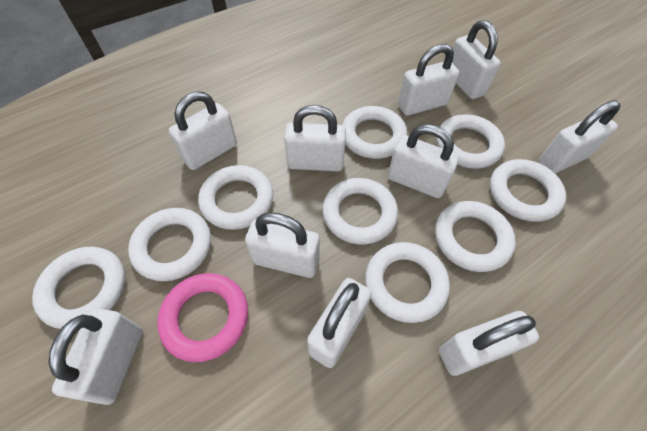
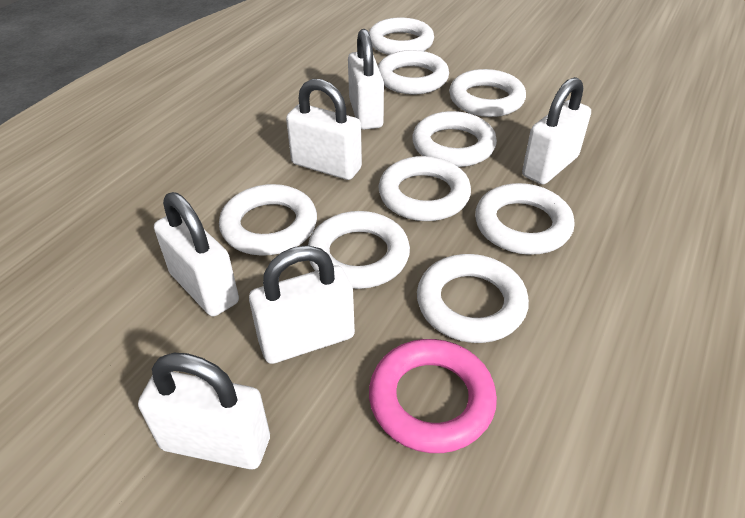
white padlock: [48,308,143,405] [169,91,237,170] [245,212,320,278] [284,105,346,171] [307,278,372,368] [388,124,459,198] [398,44,459,116] [439,311,539,376] [452,20,501,99] [539,100,621,174] = 10 -> [138,353,270,470] [154,192,239,316] [249,245,355,364] [286,79,362,180] [348,29,384,130] [522,77,591,185] = 6

